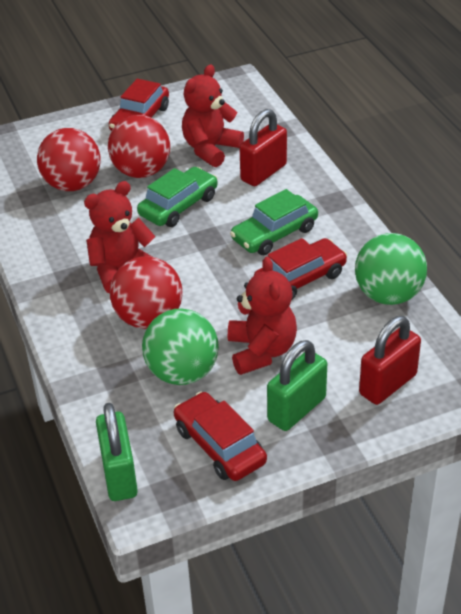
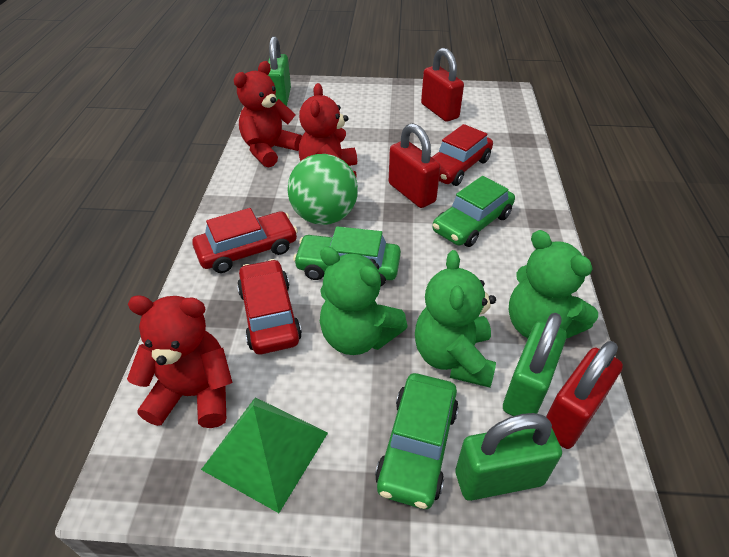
green ball: [142,309,219,385] [355,233,427,305] = 2 -> [287,154,358,225] = 1
green car: [137,167,218,227] [230,189,318,255] = 2 -> [293,226,401,287] [375,373,459,509] [432,176,515,247] = 3
green padlock: [96,403,138,501] [267,340,327,431] = 2 -> [268,36,291,106] [456,413,562,501] [503,313,567,416] = 3
green pyramid: none = 0 -> [201,397,328,513] = 1
green teddy bear: none = 0 -> [320,246,408,355] [415,250,496,387] [508,230,598,339] = 3
red ball: [37,128,101,191] [108,115,170,178] [110,256,183,329] = 3 -> none = 0
red padlock: [239,109,287,186] [359,316,421,405] = 2 -> [389,123,441,208] [421,48,464,122] [546,341,623,449] = 3

